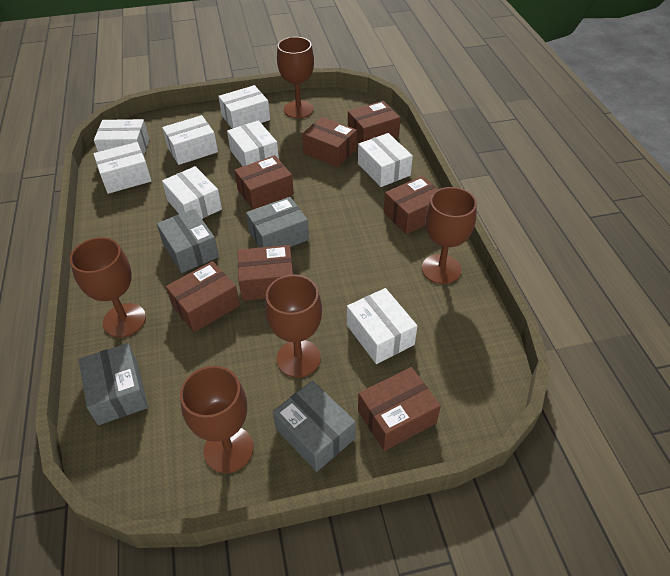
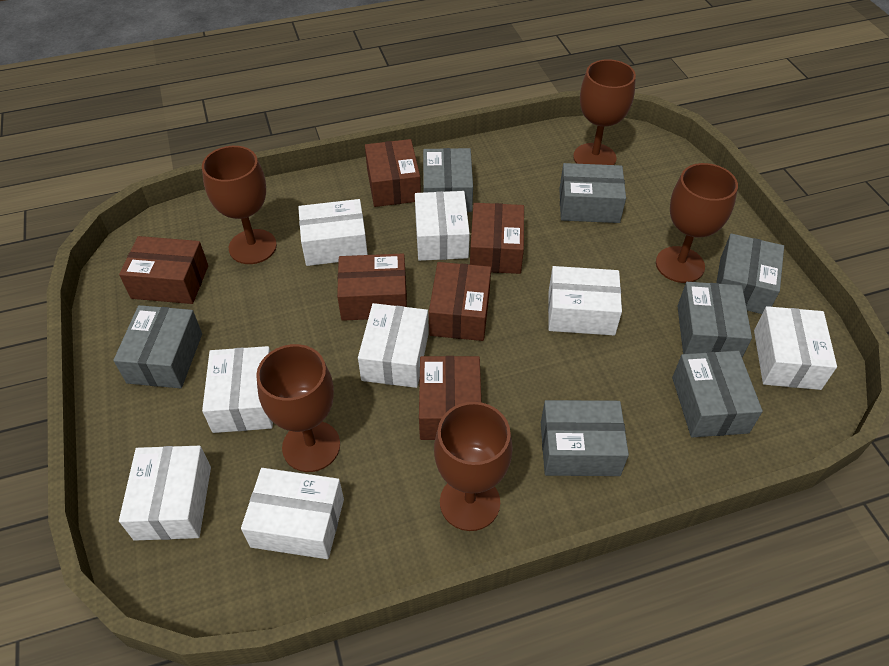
brown box: [166,261,240,332] [234,155,294,210] [238,245,293,301] [302,117,357,167] [348,101,401,143] [358,367,441,451] [384,176,438,234] = 7 -> [119,236,208,304] [337,253,407,321] [365,139,421,207] [419,356,481,440] [429,262,491,341] [470,203,524,274] = 6
grey box: [79,343,148,425] [157,209,219,273] [246,197,309,248] [273,381,356,472] = 4 -> [113,305,202,388] [423,148,473,212] [541,400,629,476] [559,163,626,223] [672,351,763,437] [677,282,752,357] [716,233,784,314] = 7

